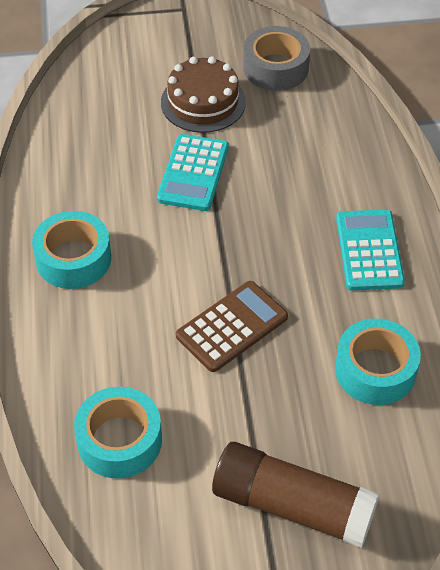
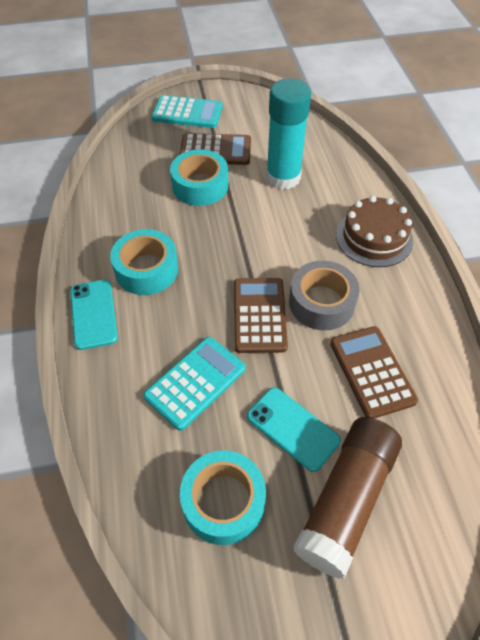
brown calculator: [176,281,288,372] = 1 -> [180,133,251,165] [234,278,288,353] [330,326,418,419] = 3
turquoise glue stick: none = 0 -> [266,78,311,190] = 1
turquoise phone: none = 0 -> [70,280,118,350] [247,388,341,472] = 2

